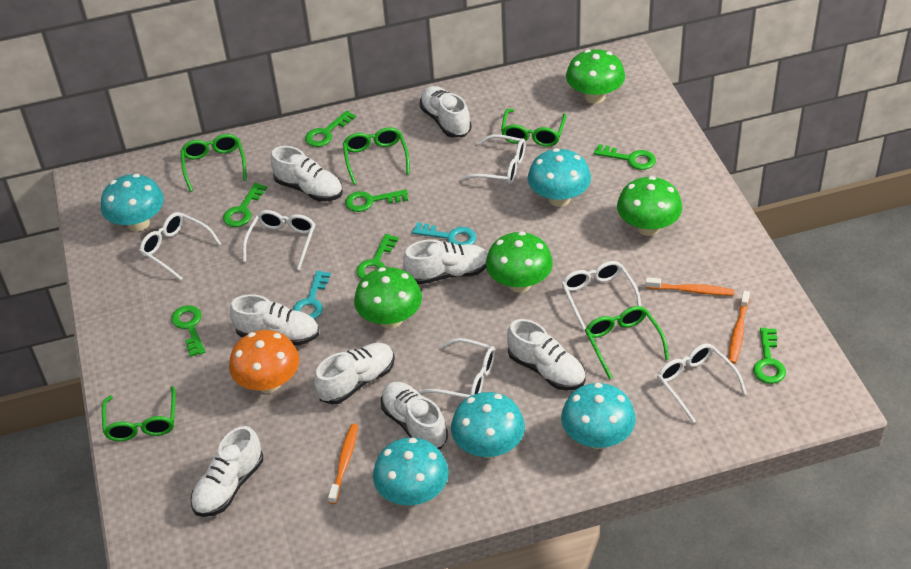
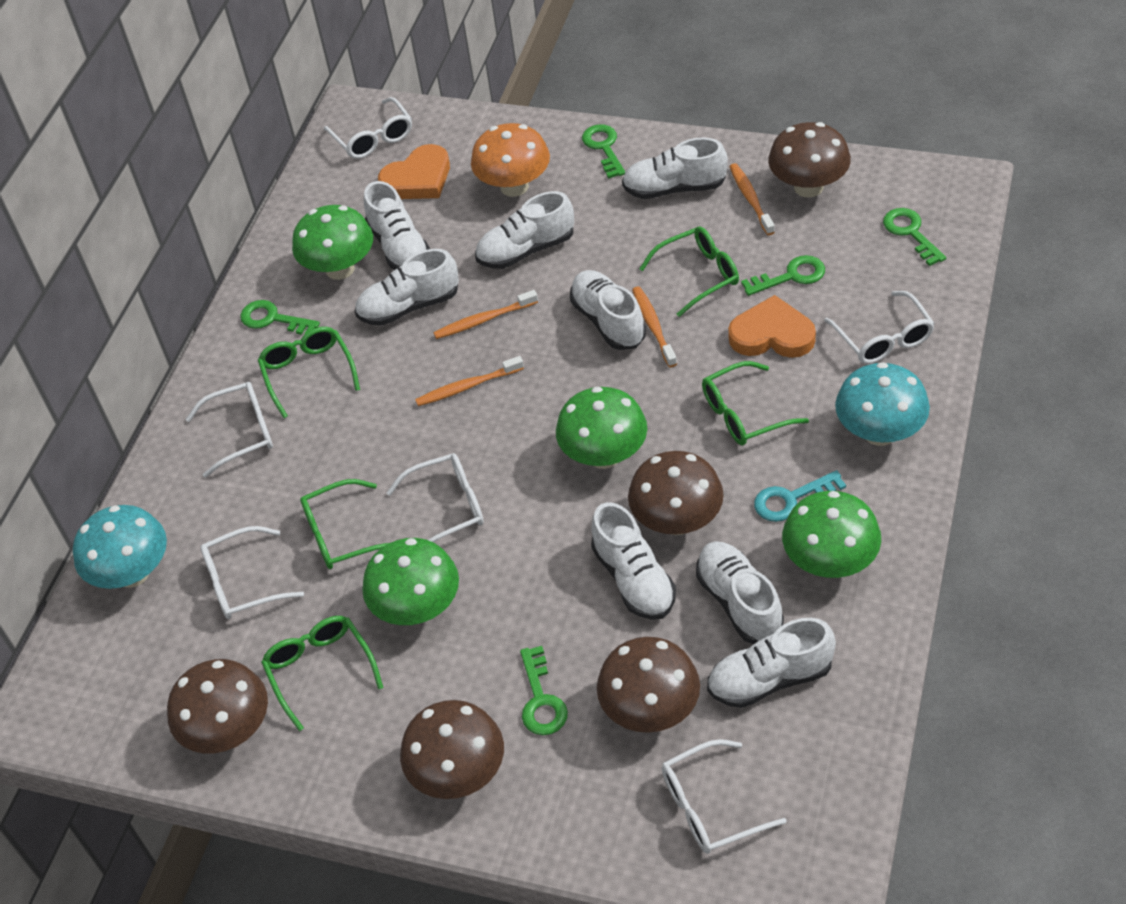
brown mushroom: none = 0 -> [167,659,268,753] [400,700,504,799] [597,637,700,733] [628,451,724,535] [768,122,851,197] = 5
green key: [171,305,205,357] [223,183,267,227] [305,110,356,147] [345,189,408,212] [356,234,398,279] [594,144,656,170] [753,328,786,384] = 7 -> [240,300,320,335] [520,646,568,735] [582,124,625,178] [741,255,825,296] [883,208,946,266] = 5
orange heart: none = 0 -> [378,144,450,199] [728,295,816,358] = 2
orange toothbrush: [328,424,358,504] [645,277,734,295] [729,291,750,364] = 3 -> [415,356,524,406] [433,290,538,339] [632,286,677,367] [729,163,775,235] = 4
turquoise key: [293,271,331,320] [412,222,476,245] = 2 -> [754,470,846,522] = 1
turquoise mushroom: [101,174,164,232] [373,438,449,505] [451,392,525,458] [528,148,591,207] [561,383,636,449] = 5 -> [73,505,167,589] [835,362,930,446] = 2

